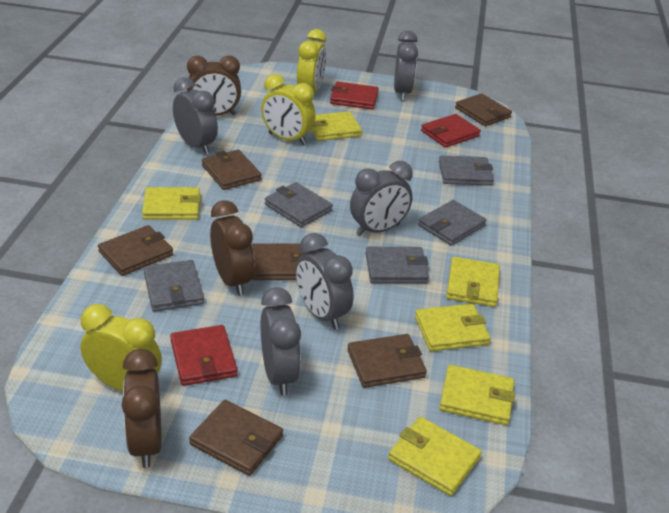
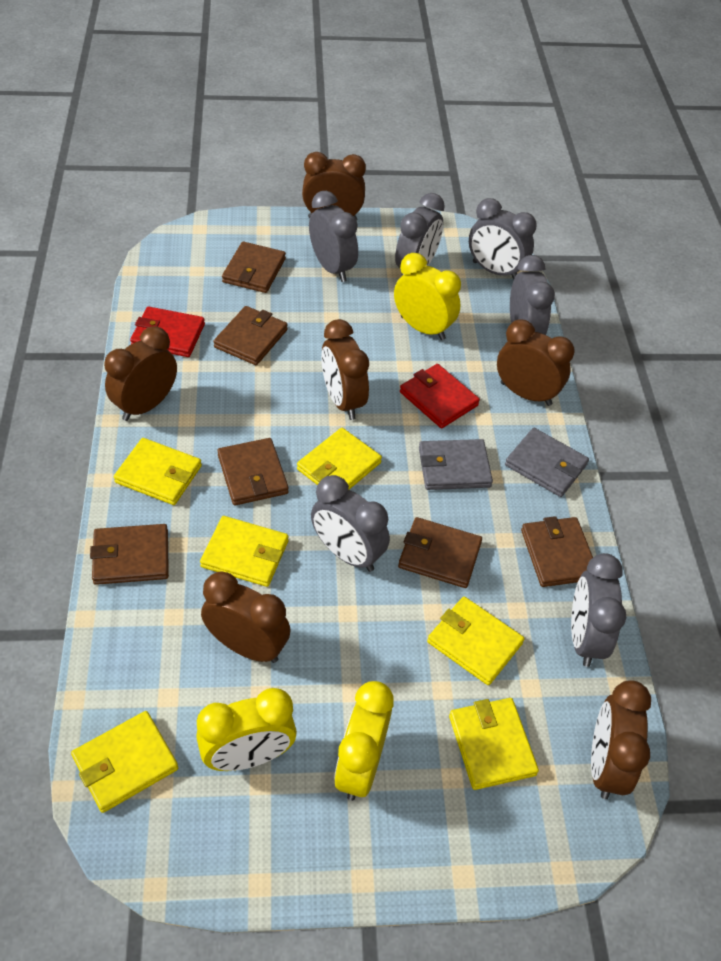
brown clock: [122,349,161,468] [187,55,241,116] [210,200,254,296] = 3 -> [104,326,177,421] [201,571,290,663] [302,152,366,220] [321,319,369,420] [497,320,574,406] [591,680,651,799] = 6
grey clock: [173,78,218,155] [260,287,301,396] [296,233,353,330] [350,161,413,236] [394,31,418,101] = 5 -> [309,191,358,282] [311,475,390,572] [395,193,445,268] [469,198,537,279] [510,255,555,335] [571,553,626,667] = 6
grey wallet: [144,260,204,312] [265,182,333,227] [366,247,429,283] [418,200,487,246] [439,155,494,186] = 5 -> [419,439,493,490] [505,428,589,497] = 2
red wallet: [170,325,238,386] [330,81,379,110] [421,114,481,148] = 3 -> [130,306,205,357] [400,364,480,428] = 2

